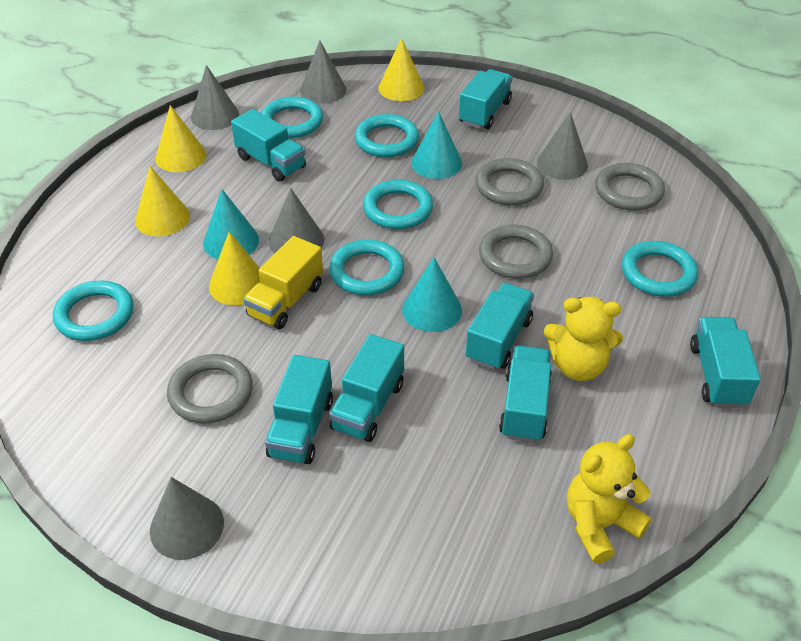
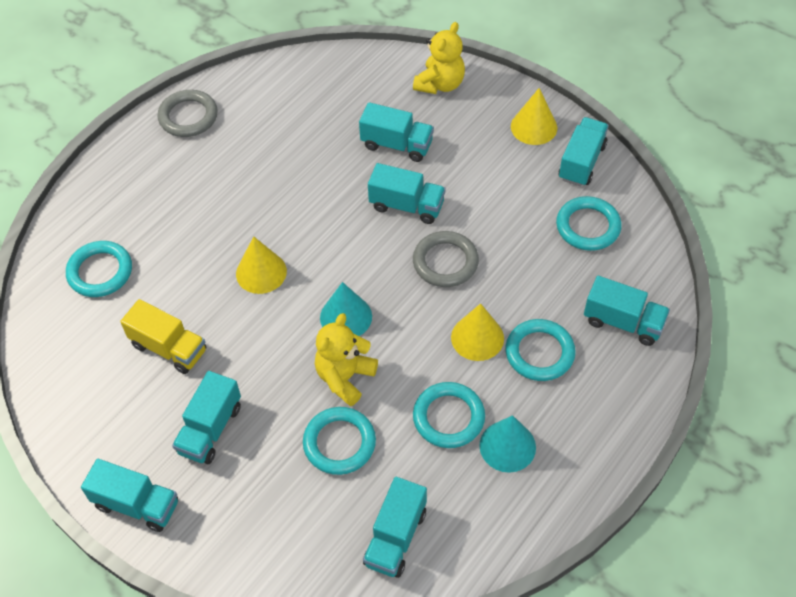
grey cone: [150,477,224,560] [191,65,239,130] [268,188,324,254] [300,40,346,104] [537,112,588,180] = 5 -> none = 0
grey ring: [167,354,253,424] [476,158,544,206] [479,225,553,279] [595,163,665,211] = 4 -> [158,90,218,137] [413,231,479,287] = 2
turquoise cone: [203,189,259,259] [402,257,462,332] [411,111,462,179] = 3 -> [320,282,372,336] [479,415,536,473] = 2
turquoise ring: [53,281,133,341] [261,97,323,138] [329,240,405,295] [355,114,419,157] [363,180,433,229] [622,241,698,297] = 6 -> [66,241,132,297] [303,407,376,475] [413,382,485,448] [505,319,576,381] [556,196,622,251] = 5
yellow cone: [135,166,190,237] [155,105,207,172] [209,232,260,305] [378,38,425,101] = 4 -> [236,236,287,294] [451,303,504,361] [511,88,557,145] = 3

